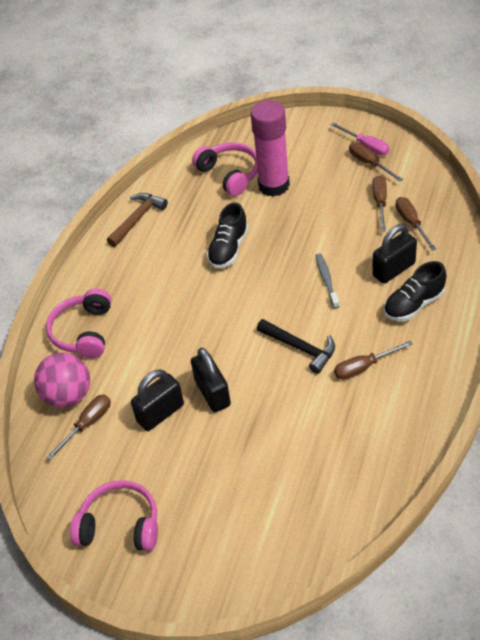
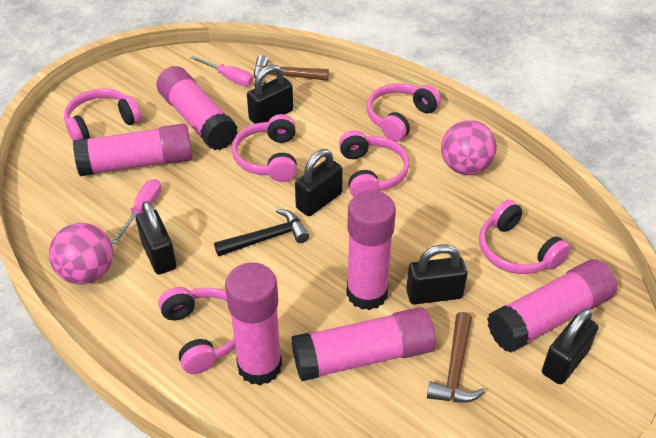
black padlock: [131,369,184,431] [191,347,231,412] [372,224,417,284] = 3 -> [136,201,176,275] [247,65,293,124] [295,149,343,216] [406,244,467,305] [542,309,598,385] = 5
black shoe: [206,203,248,268] [384,261,446,321] = 2 -> none = 0
brown hammer: [107,193,168,247] = 1 -> [254,55,329,84] [427,312,485,403] = 2
brown screwdriver: [46,395,111,460] [334,340,413,380] [349,142,403,182] [372,176,387,231] [396,197,436,251] = 5 -> none = 0
grey toothbrush: [315,253,340,309] = 1 -> none = 0
pink ball: [34,352,90,408] = 1 -> [49,223,113,284] [441,120,497,175] = 2
pink glue stick: [250,100,290,197] = 1 -> [73,124,192,176] [156,66,238,150] [225,263,282,385] [292,307,436,381] [346,190,396,310] [487,259,617,353] = 6
pink headphones: [46,288,111,358] [70,480,158,551] [192,142,258,196] = 3 -> [64,88,141,141] [159,287,236,374] [232,114,297,182] [339,130,409,196] [367,83,441,142] [479,200,570,274] = 6
pink screwdriver: [331,123,390,156] = 1 -> [111,179,161,244] [190,56,253,86] = 2

